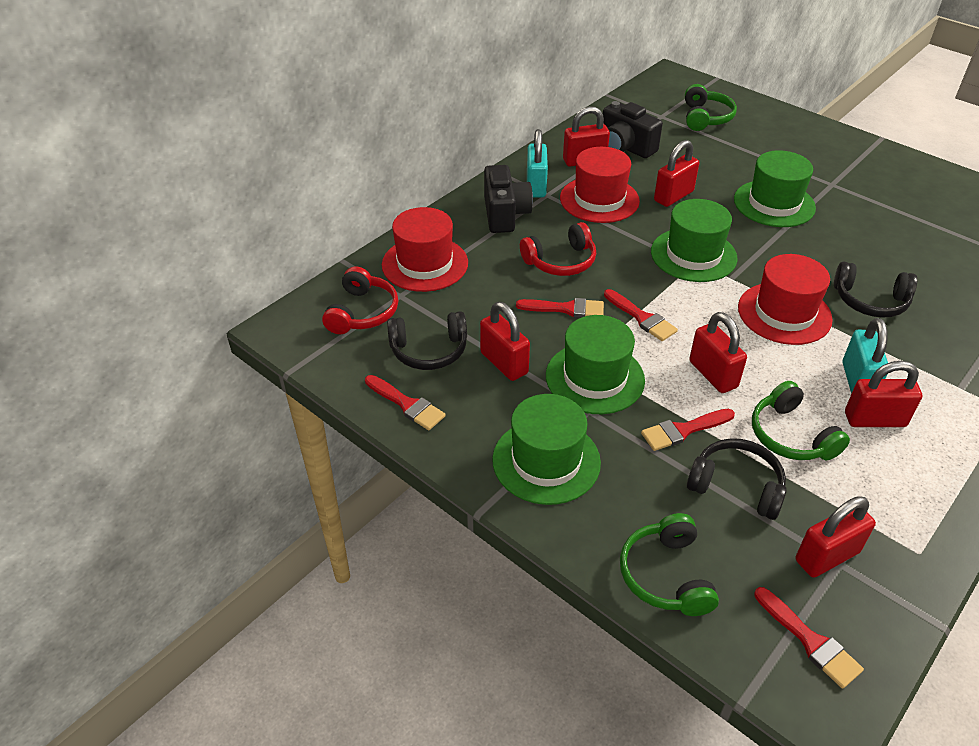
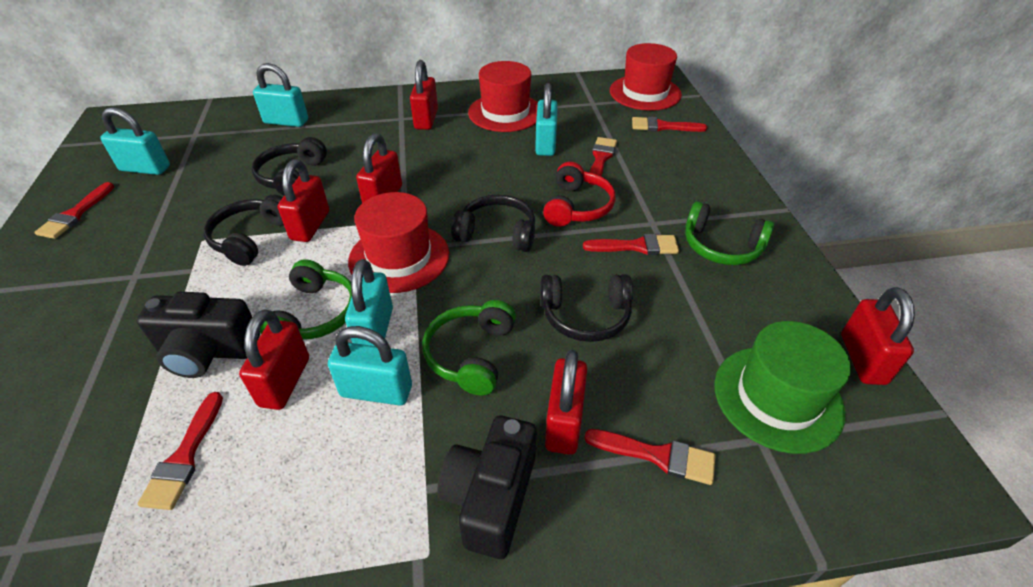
black headphones: [387,311,467,370] [687,438,787,520] [834,262,917,318] = 3 -> [204,194,284,266] [252,137,327,196] [451,195,535,252] [541,274,633,342] = 4
green hat: [492,394,601,505] [546,315,645,414] [651,199,738,282] [734,150,816,227] = 4 -> [714,321,851,454] = 1
red brush: [365,375,446,430] [516,298,604,318] [604,289,678,341] [641,409,735,451] [754,587,864,689] = 5 -> [34,182,114,239] [138,392,223,510] [583,234,679,255] [584,429,716,485] [588,137,617,185] [632,117,708,132] = 6
red headphones: [322,267,398,334] [520,222,596,276] = 2 -> [543,162,616,227] = 1
turquoise padlock: [527,129,548,198] [843,318,888,394] = 2 -> [100,107,170,175] [253,63,308,127] [328,326,412,406] [345,259,393,346] [535,83,558,156] = 5

